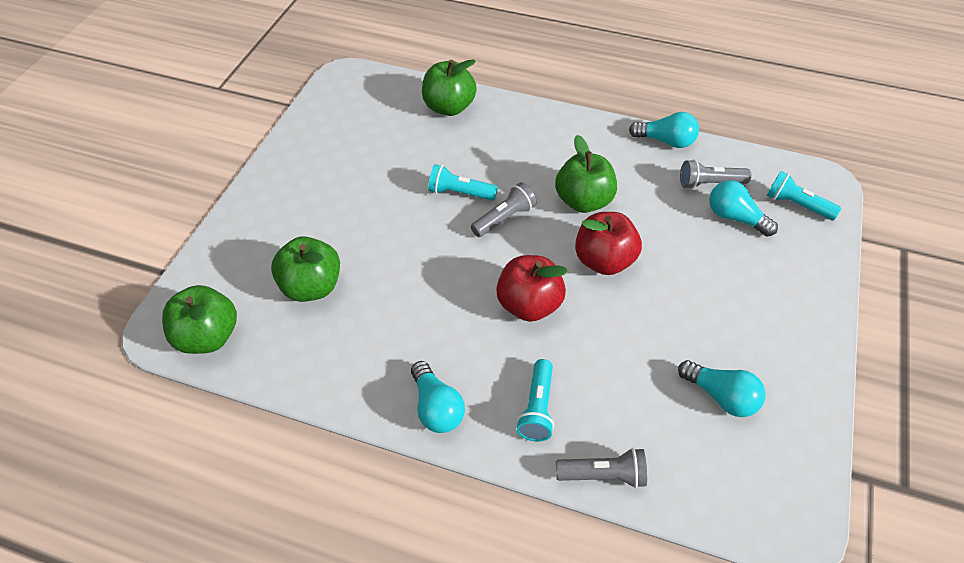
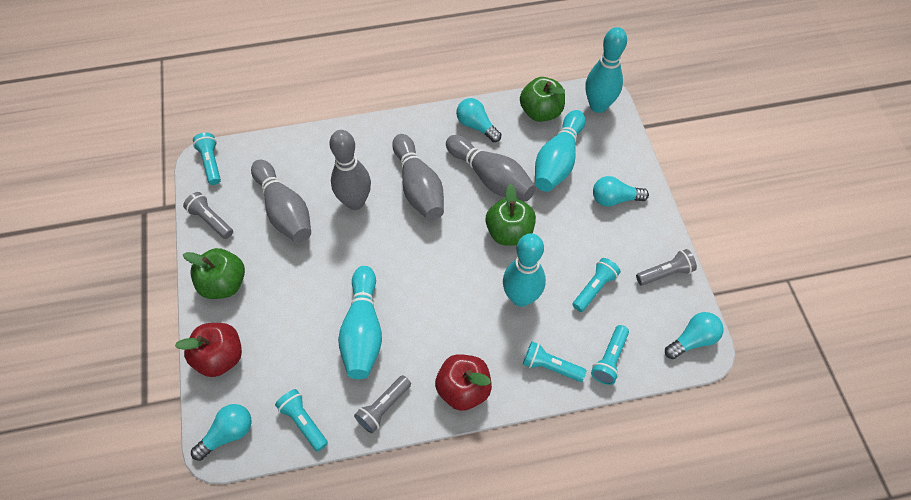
green apple: [162,285,237,354] [271,236,340,302] [422,59,477,116] [555,135,617,213] = 4 -> [183,248,245,299] [486,184,536,246] [520,77,565,122] = 3
grey bowling pin: none = 0 -> [251,160,311,243] [330,130,371,210] [392,134,444,220] [446,135,536,202] = 4
turquoise bowling pin: none = 0 -> [338,266,382,379] [503,233,546,307] [535,110,585,192] [585,27,627,113] = 4
turquoise flashlight: [428,164,498,201] [517,359,554,442] [766,171,841,221] = 3 -> [193,133,221,185] [275,389,328,452] [523,342,587,382] [572,258,621,312] [591,325,629,385] = 5

